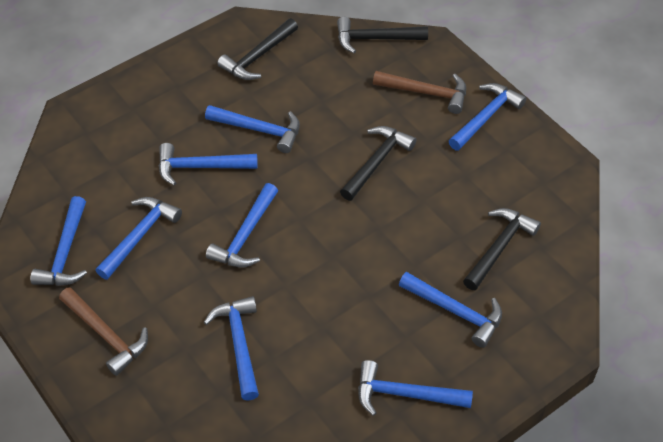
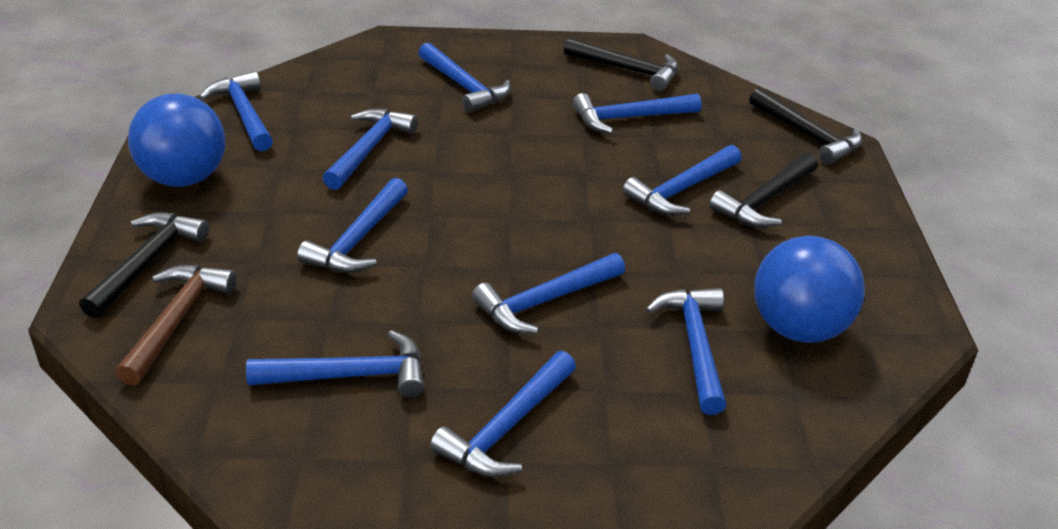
blue ball: none = 0 -> [128,93,225,187] [754,236,865,343] = 2
blue hammer: [30,196,87,286] [95,197,182,280] [159,143,258,186] [204,296,259,401] [205,105,300,153] [206,183,278,268] [358,360,473,416] [399,272,502,348] [449,83,526,151] = 9 -> [199,71,273,151] [246,330,424,398] [297,178,408,273] [322,109,418,190] [418,43,510,113] [430,351,576,477] [472,253,625,334] [572,93,701,134] [622,145,742,215] [645,288,727,415] = 10
brown hammer: [59,287,148,376] [373,71,466,114] = 2 -> [116,265,237,386] = 1

